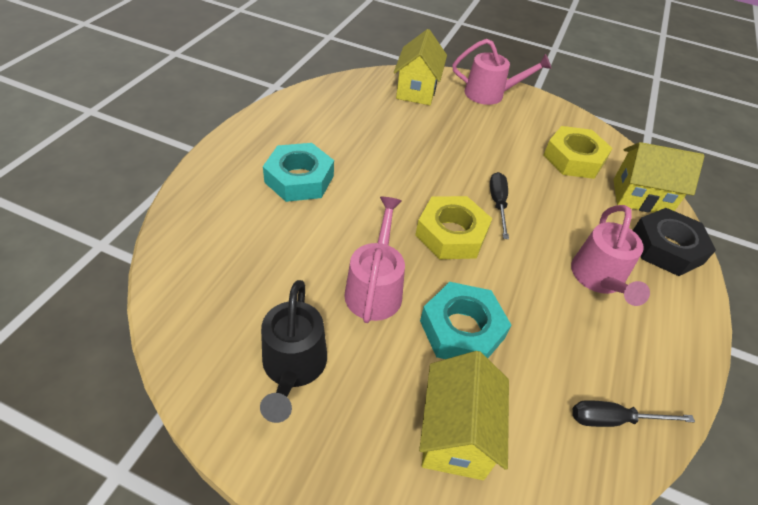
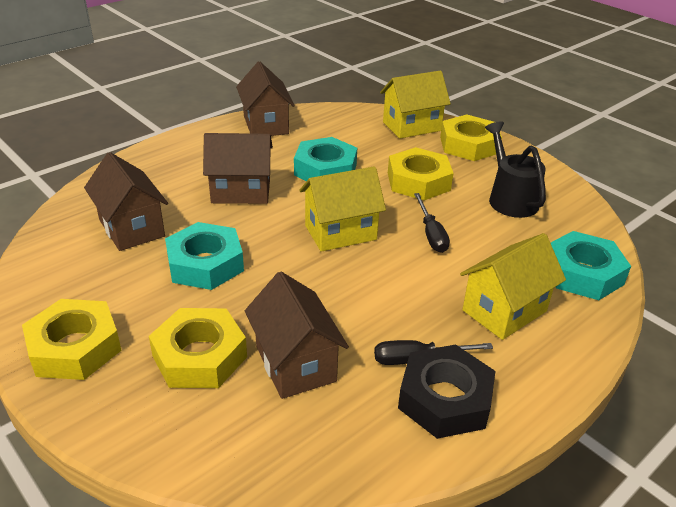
brown house: none = 0 -> [84,152,168,251] [203,133,273,204] [236,62,295,136] [245,272,349,399] = 4
pink watering can: [344,197,405,323] [453,39,552,105] [571,205,650,306] = 3 -> none = 0
turquoise nut: [263,143,334,202] [420,282,511,359] = 2 -> [165,222,244,290] [294,137,357,181] [551,231,631,300] = 3
yellow nut: [415,196,492,259] [543,126,613,179] = 2 -> [22,299,122,380] [149,308,247,388] [388,147,454,200] [440,115,502,161] = 4

